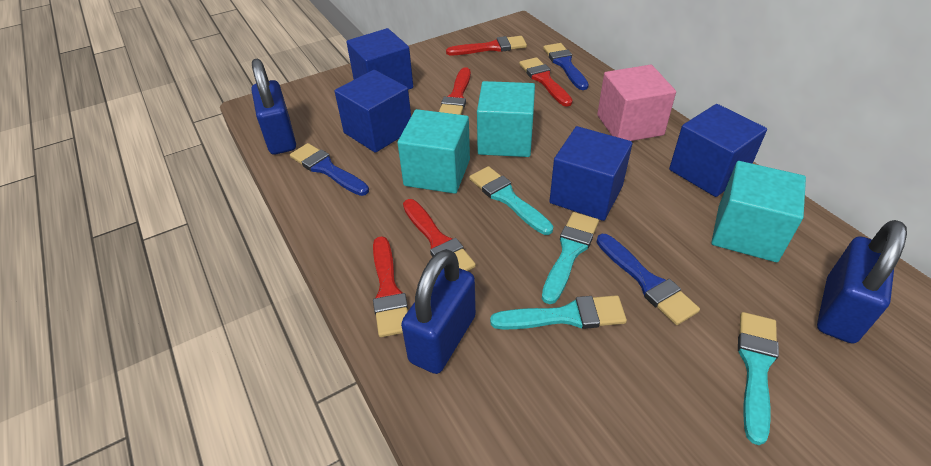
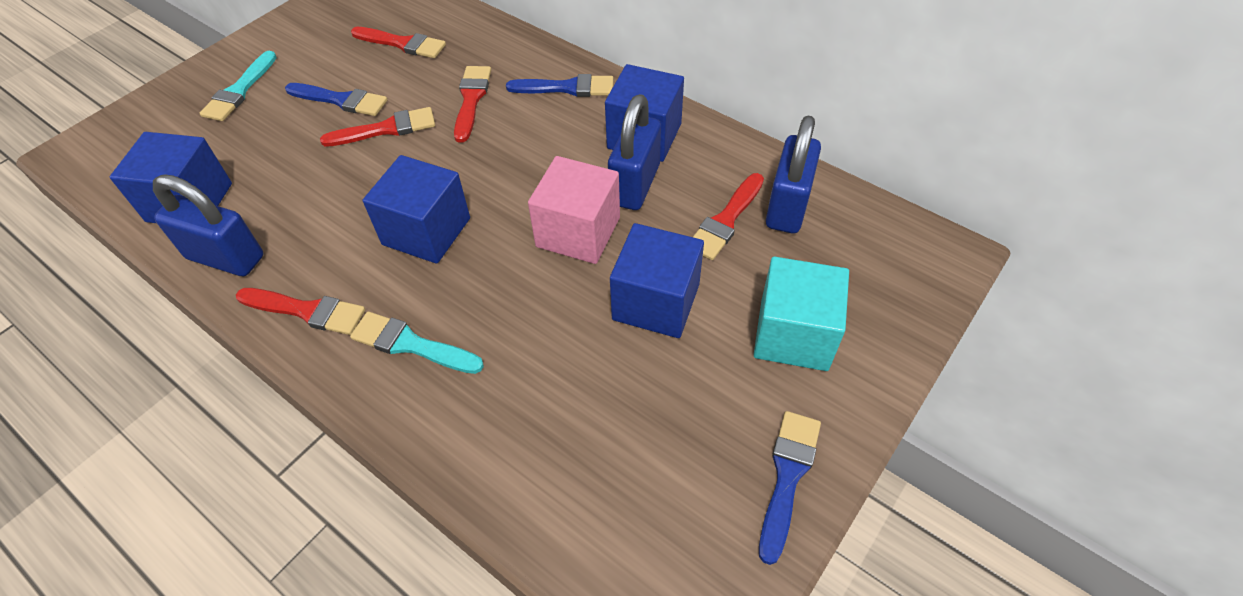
turquoise brush: [469,166,553,235] [490,295,627,330] [542,212,599,304] [738,312,779,445] = 4 -> [200,51,277,121] [350,312,484,374] = 2
turquoise cube: [398,109,470,194] [477,81,535,157] [711,161,806,262] = 3 -> [754,257,849,371] = 1

